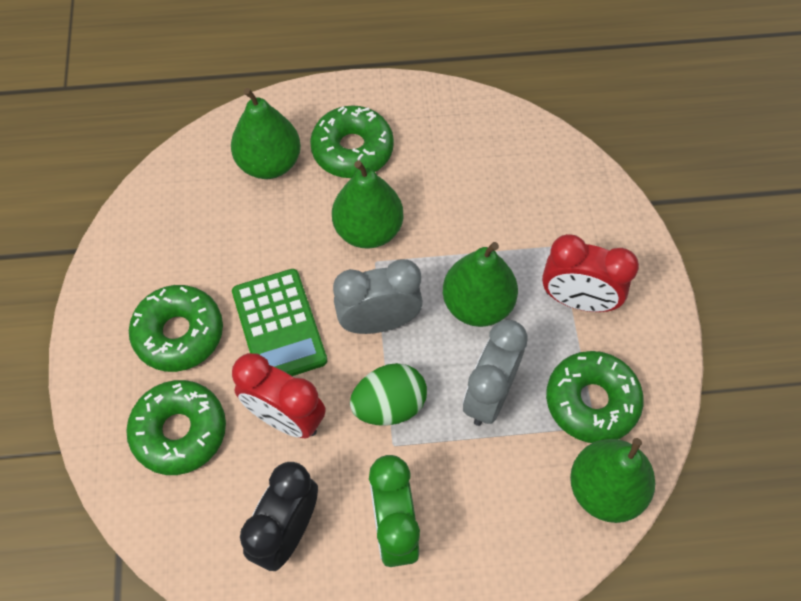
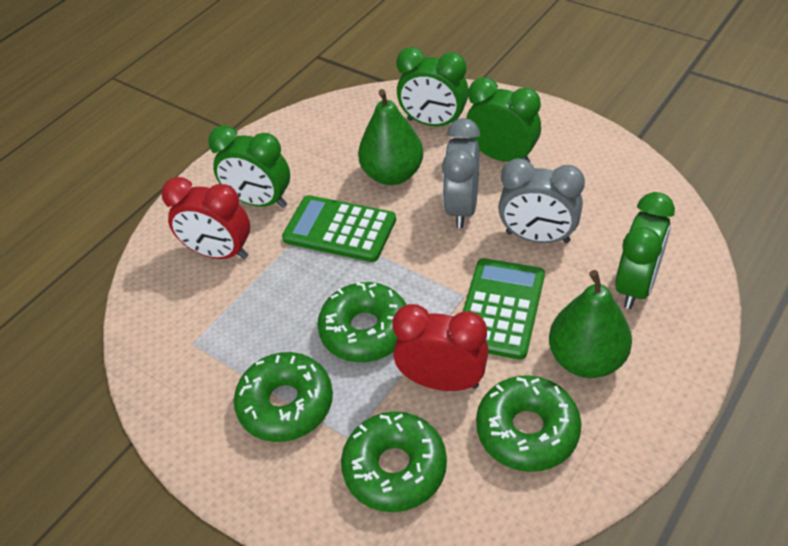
black clock: [240,462,318,571] = 1 -> none = 0
green calculator: [232,269,327,376] = 1 -> [282,195,396,262] [463,258,545,360] = 2
green clock: [369,455,420,567] = 1 -> [208,125,290,208] [396,47,468,126] [466,77,541,162] [615,192,675,309] = 4
green egg: [350,363,427,426] = 1 -> none = 0
green pear: [231,88,301,179] [332,161,404,249] [443,242,518,327] [570,438,655,523] = 4 -> [358,89,423,185] [549,270,632,378] = 2

